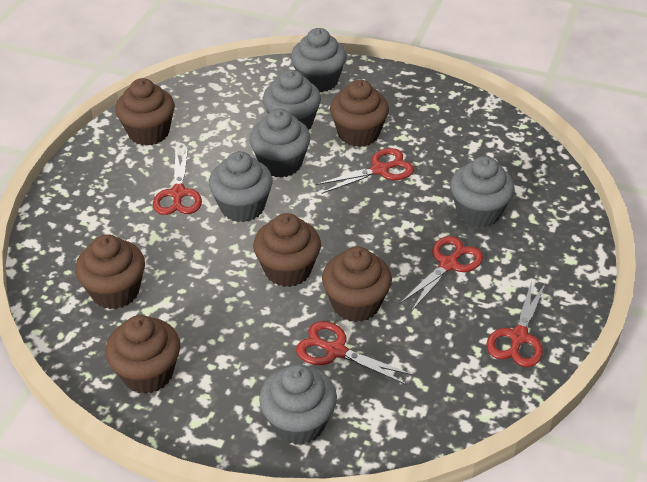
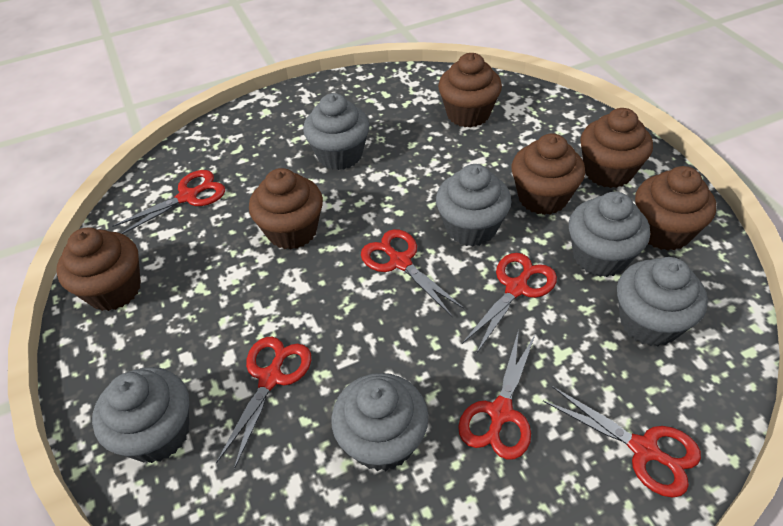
red scissors: [153,147,202,215] [296,321,413,385] [316,148,414,194] [400,236,483,311] [486,281,546,367] = 5 -> [112,170,225,234] [216,337,311,470] [361,229,465,317] [458,330,536,459] [462,253,557,353] [543,386,701,498] = 6

